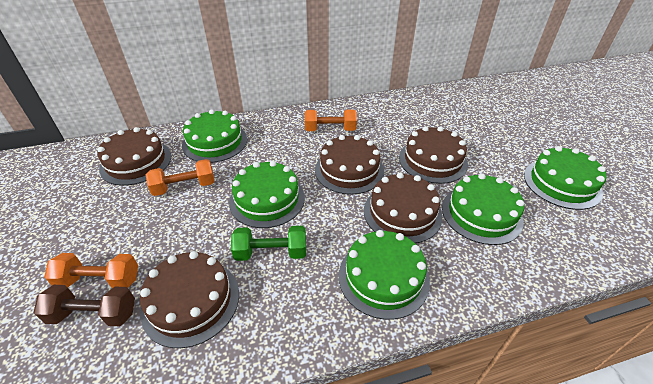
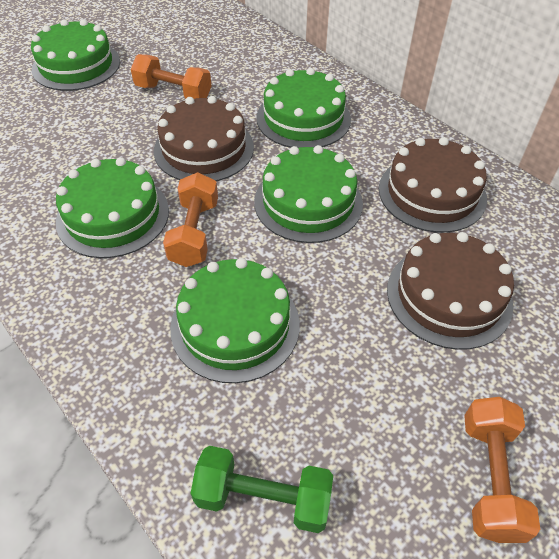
brown cake: [97,127,171,186] [140,251,239,348] [315,135,384,195] [364,173,442,243] [399,126,468,184] = 5 -> [153,96,254,181] [379,137,487,233] [387,232,514,350] = 3
brown dumbbell: [33,285,135,326] = 1 -> none = 0

